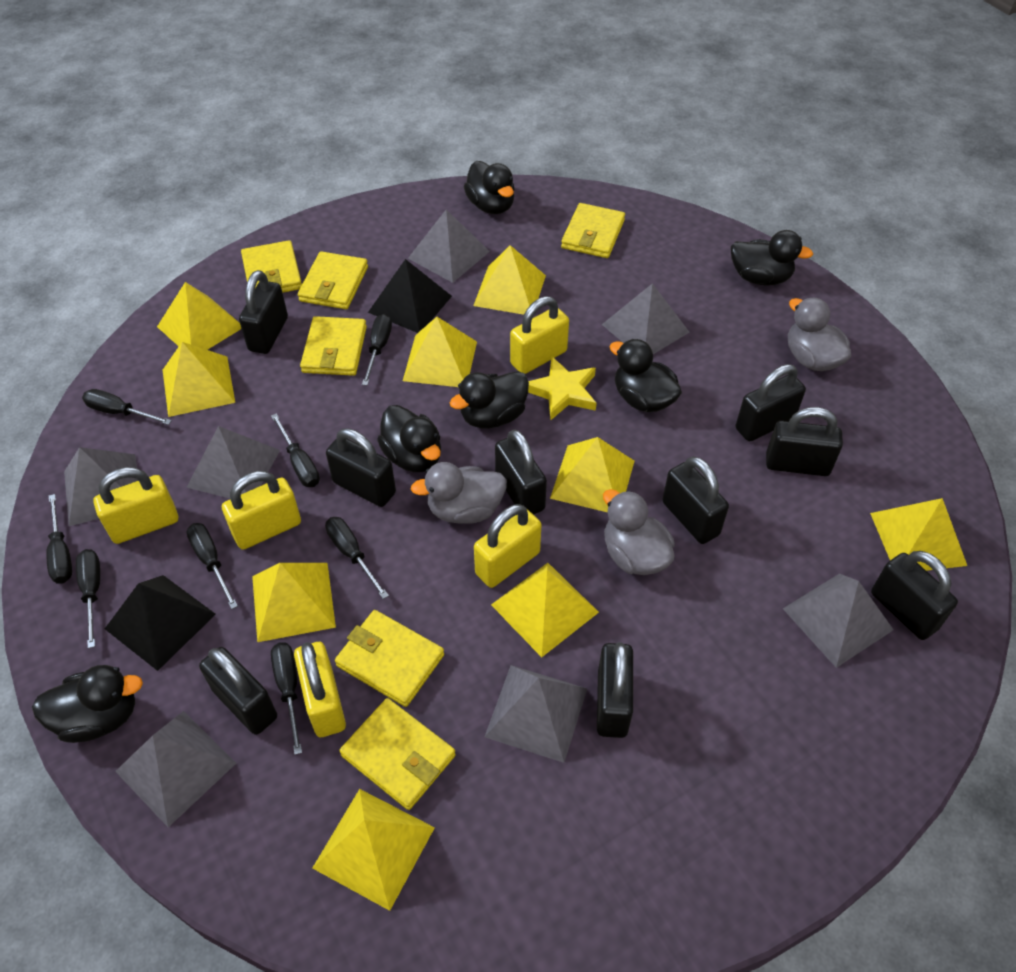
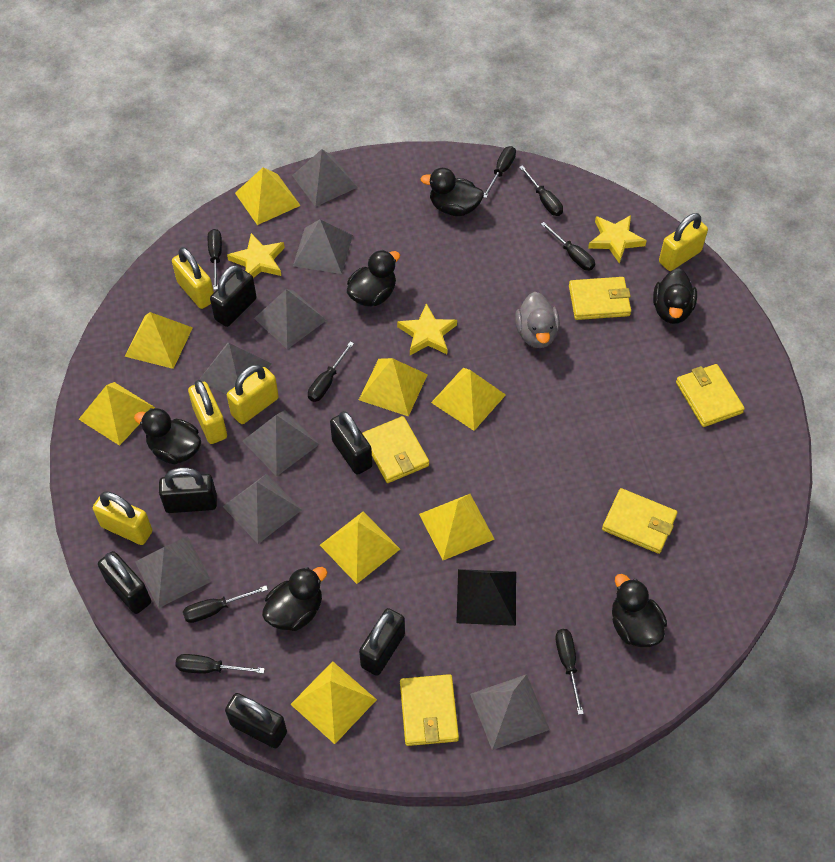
black padlock: [199,647,277,735] [239,270,288,354] [326,428,396,507] [495,429,547,515] [597,642,633,738] [662,456,729,544] [736,364,806,441] [766,407,843,476] [871,551,958,640] = 9 -> [98,551,151,614] [159,467,217,513] [210,265,256,327] [225,693,287,749] [330,411,372,475] [359,608,405,676] = 6
black pyramid: [105,575,216,671] [368,259,452,333] = 2 -> [456,569,516,626] = 1
grey duck: [411,462,507,524] [603,489,675,575] [788,298,851,371] = 3 -> [515,292,560,348] = 1
grey pyramid: [64,447,138,526] [115,711,236,827] [186,426,280,498] [408,210,490,283] [485,665,587,763] [602,283,689,354] [783,574,894,668] = 7 -> [135,536,212,608] [199,343,272,395] [223,474,302,544] [243,410,319,476] [254,289,327,349] [292,149,358,207] [293,219,353,274] [470,674,550,750] = 8
yellow pyramid: [157,282,241,350] [163,342,235,417] [252,563,336,642] [312,789,435,911] [403,317,477,387] [473,245,546,315] [491,563,599,657] [550,437,634,512] [870,498,967,571] = 9 -> [79,382,155,446] [124,312,193,369] [235,167,301,225] [290,661,377,744] [320,512,400,584] [359,358,428,417] [419,494,495,560] [431,368,506,431] = 8
yellow star: [528,357,597,420] = 1 -> [227,233,285,278] [397,303,457,355] [588,215,647,264] = 3
yellow wallet: [241,240,302,293] [298,251,368,309] [300,316,367,376] [335,610,444,707] [339,698,456,810] [561,203,625,258] = 6 -> [362,416,429,483] [400,674,459,746] [569,277,631,320] [602,488,677,554] [676,364,745,427] = 5

